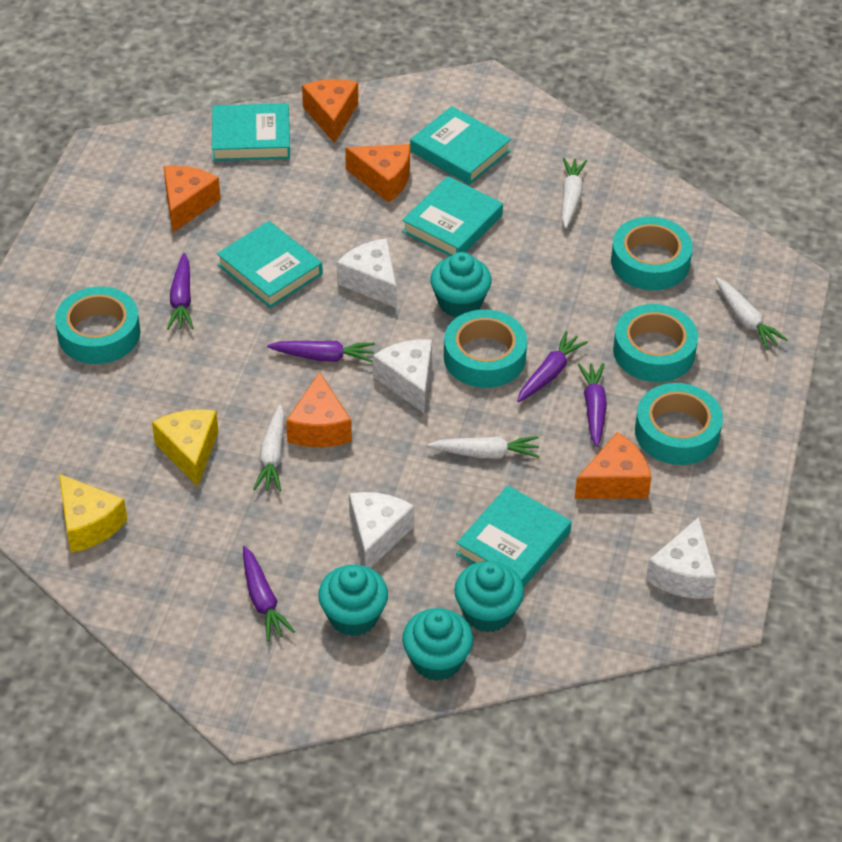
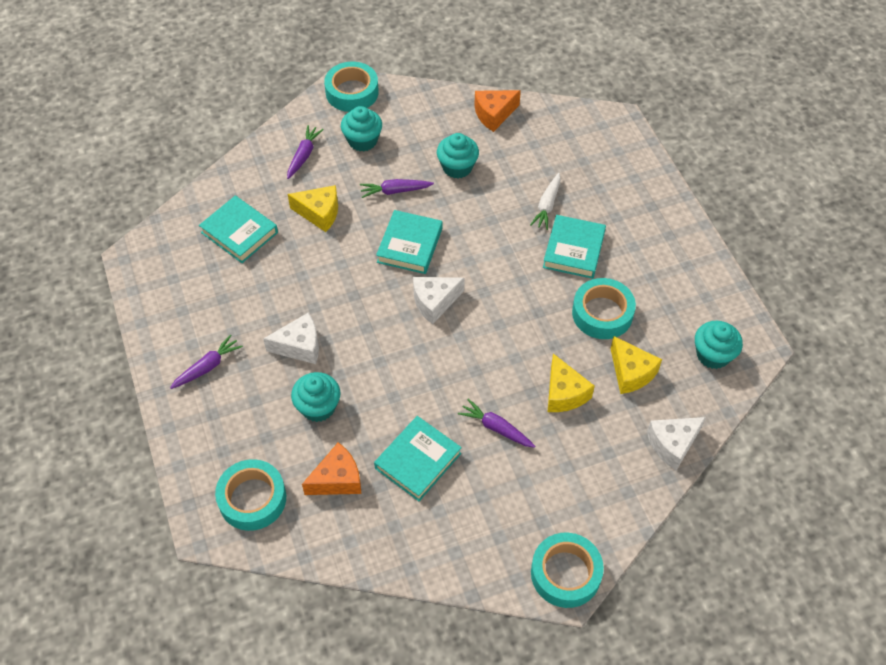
orange cheese: [164,166,221,233] [286,372,352,447] [302,79,358,143] [345,144,410,203] [575,432,651,499] = 5 -> [302,442,361,495] [474,90,521,132] = 2
purple carrot: [167,253,193,330] [243,546,295,641] [267,341,375,363] [517,331,588,402] [578,363,607,447] = 5 -> [170,334,243,389] [287,125,324,179] [360,179,434,198] [458,399,536,448] = 4
turquoise book: [212,103,290,161] [217,221,323,308] [402,176,503,256] [410,106,511,185] [456,486,571,587] = 5 -> [199,196,278,263] [374,416,462,501] [376,210,442,274] [543,215,606,279] = 4
turquoise tape: [55,286,140,364] [444,309,527,388] [611,217,693,290] [613,304,698,382] [635,383,723,465] = 5 -> [215,459,286,531] [324,62,379,112] [531,533,604,608] [572,278,636,339] = 4
white carrot: [253,404,285,492] [427,436,540,459] [562,158,587,228] [715,277,788,350] = 4 -> [530,173,561,230] = 1
white cheese: [337,238,397,308] [349,492,414,568] [373,339,432,414] [646,517,716,599] = 4 -> [263,313,319,364] [413,277,465,324] [647,417,706,470] = 3
yellow cheese: [59,474,127,553] [152,409,218,486] = 2 -> [288,185,338,232] [548,353,595,412] [611,336,662,394] = 3

